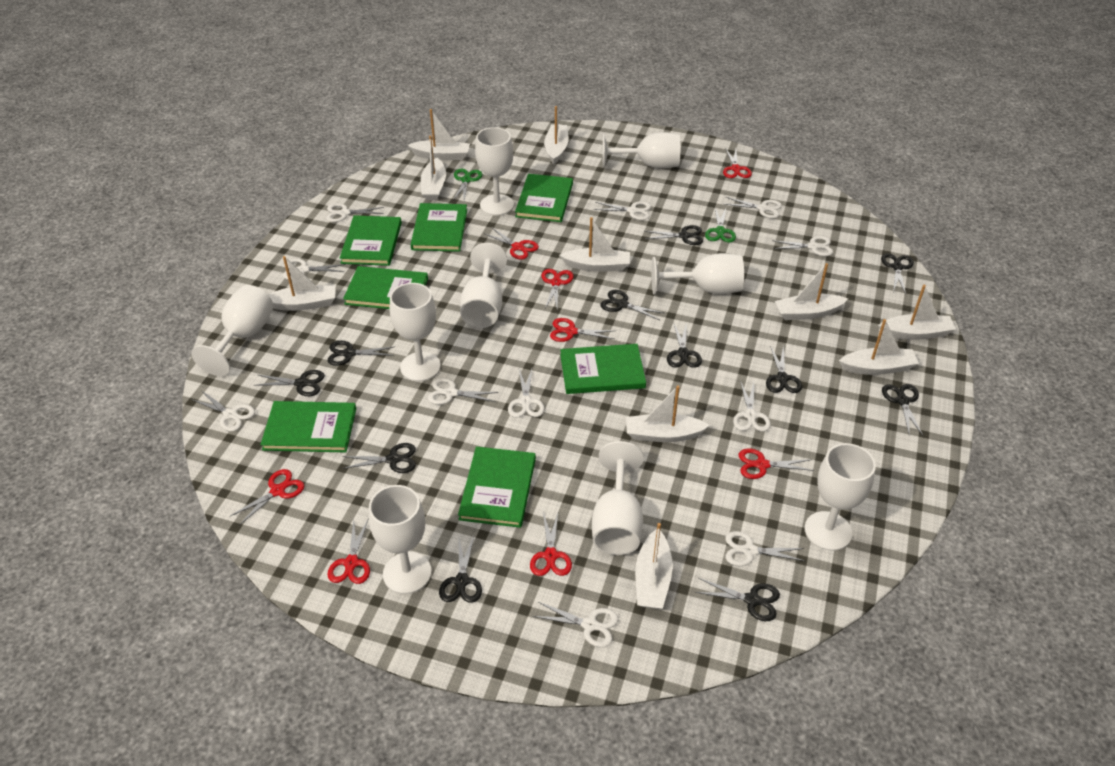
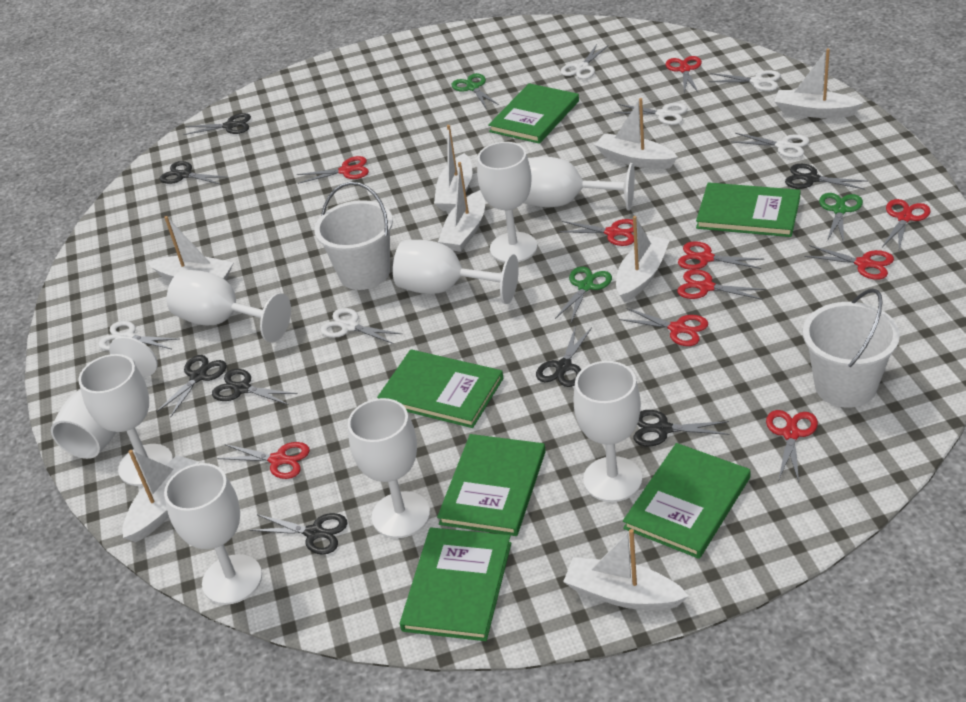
black scissors: [254,370,325,396] [328,340,394,366] [342,443,416,473] [439,536,482,603] [601,290,664,320] [645,225,703,245] [667,322,702,368] [695,578,780,621] [766,346,802,393] [881,253,914,294] [882,384,923,435] = 11 -> [156,355,227,418] [160,161,227,185] [183,113,251,135] [212,369,298,405] [249,513,348,555] [536,325,592,387] [634,410,730,447] [785,164,868,190] = 8
green book: [260,401,356,453] [340,215,402,266] [343,266,428,309] [410,203,467,252] [458,446,536,528] [515,174,573,222] [560,344,646,394] = 7 -> [377,349,503,428] [400,527,512,641] [437,434,546,536] [488,83,579,144] [623,443,751,559] [696,182,801,237] = 6
green scissors: [453,169,482,201] [705,208,736,242] = 2 -> [451,73,499,109] [555,267,612,322] [819,193,863,243] = 3
red scissors: [230,469,304,525] [327,518,370,584] [485,228,539,259] [530,512,572,576] [541,269,574,308] [550,318,615,342] [723,148,752,178] [739,449,814,479] = 8 -> [217,442,310,479] [297,156,369,184] [558,219,634,246] [619,308,708,346] [666,56,702,93] [677,269,766,300] [678,241,764,270] [766,410,818,482] [804,245,894,280] [882,199,931,250] = 10
white boat: [268,256,336,311] [408,109,470,160] [421,136,446,200] [544,106,569,164] [559,217,630,272] [626,386,710,442] [635,523,673,609] [775,263,848,320] [839,319,919,375] [878,285,956,340] = 10 -> [122,450,199,542] [148,216,233,281] [434,125,472,211] [438,162,485,252] [563,529,689,610] [595,98,678,169] [616,216,670,303] [774,48,863,118] = 8
white bucket: none = 0 -> [314,182,393,290] [803,288,900,408] = 2
white scissors: [191,390,255,432] [283,259,346,280] [326,203,384,222] [428,378,499,405] [508,369,545,418] [533,602,619,647] [593,201,651,220] [725,197,782,218] [725,531,805,566] [733,380,771,432] [772,236,833,256] = 11 -> [99,321,178,351] [320,308,402,344] [560,44,609,79] [614,103,688,125] [708,70,781,91] [732,133,809,158] = 6

